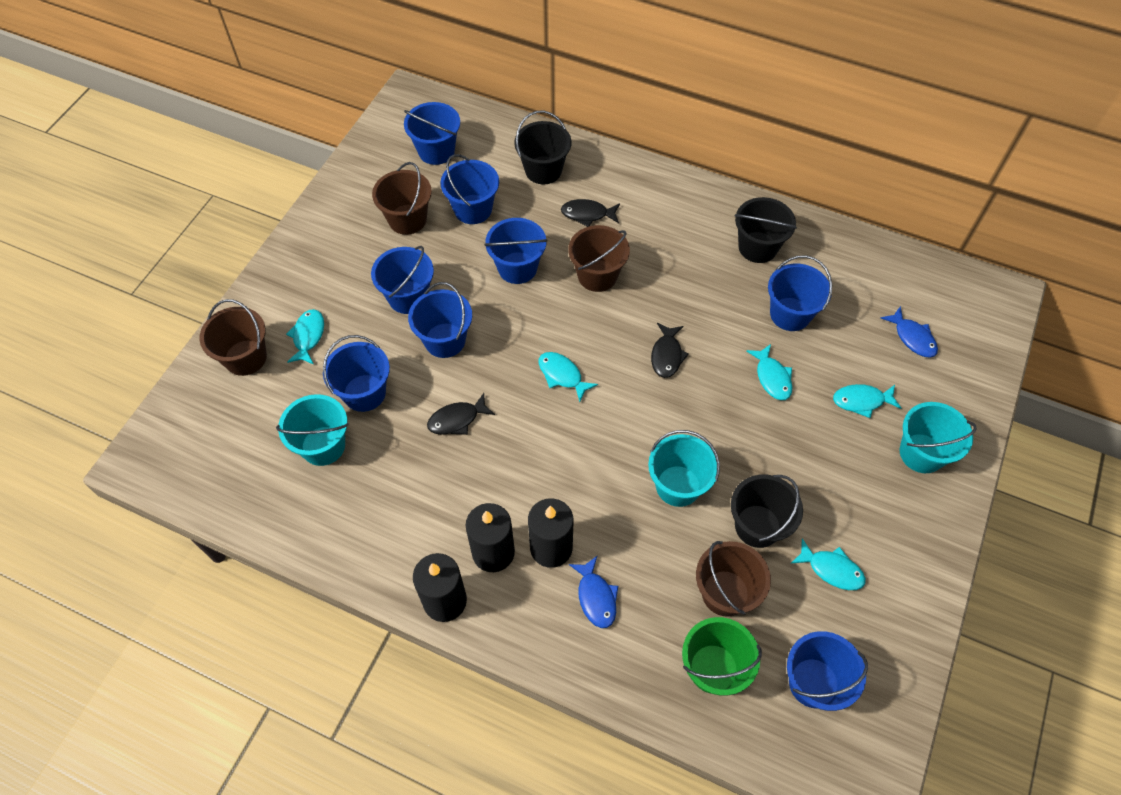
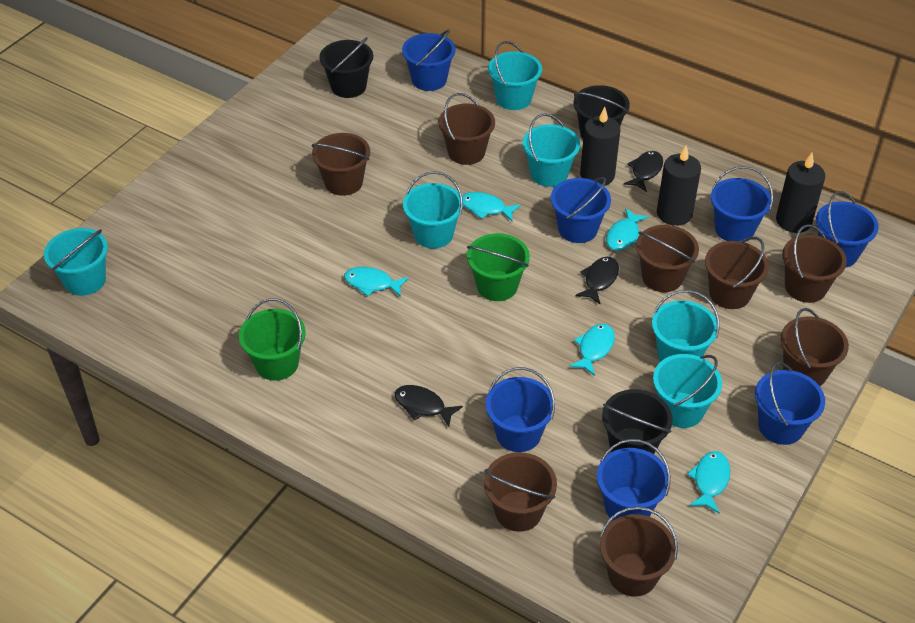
blue bucket: [323,335,390,412] [371,246,434,314] [404,102,460,165] [408,282,472,358] [440,154,499,224] [484,218,548,284] [768,255,832,331] [787,631,868,711] = 8 -> [402,29,456,91] [486,367,555,452] [551,177,611,243] [597,439,670,520] [711,166,773,242] [755,362,825,445] [816,191,879,267] = 7
blue fish: [569,556,618,628] [881,306,938,358] = 2 -> none = 0
brown bucket: [199,299,267,376] [372,162,432,235] [568,225,630,292] [696,541,771,617] = 4 -> [312,133,370,196] [438,93,495,165] [484,452,557,532] [600,506,678,597] [636,225,699,292] [705,237,769,309] [781,308,849,386] [782,224,847,303] = 8
green bucket: [682,617,762,696] = 1 -> [239,298,305,381] [467,233,530,301] = 2
turquoise bucket: [276,394,349,466] [648,430,720,507] [900,402,977,473] = 3 -> [44,228,108,296] [403,171,463,248] [488,41,542,110] [522,113,580,187] [652,290,719,362] [653,354,722,428] = 6

